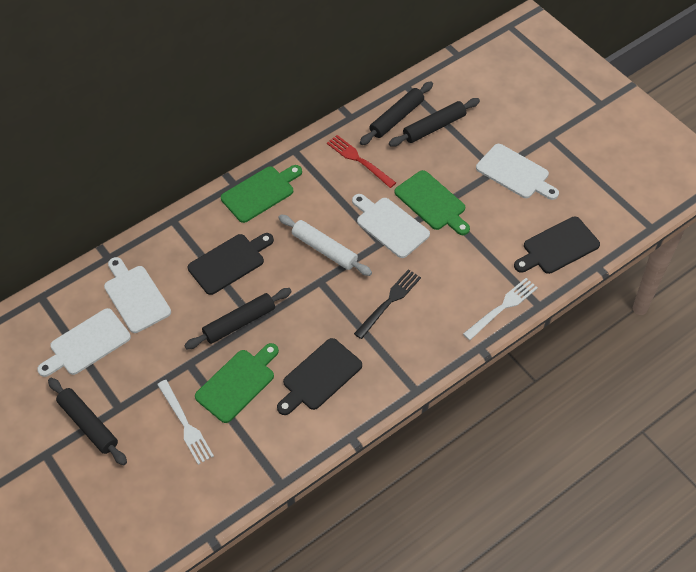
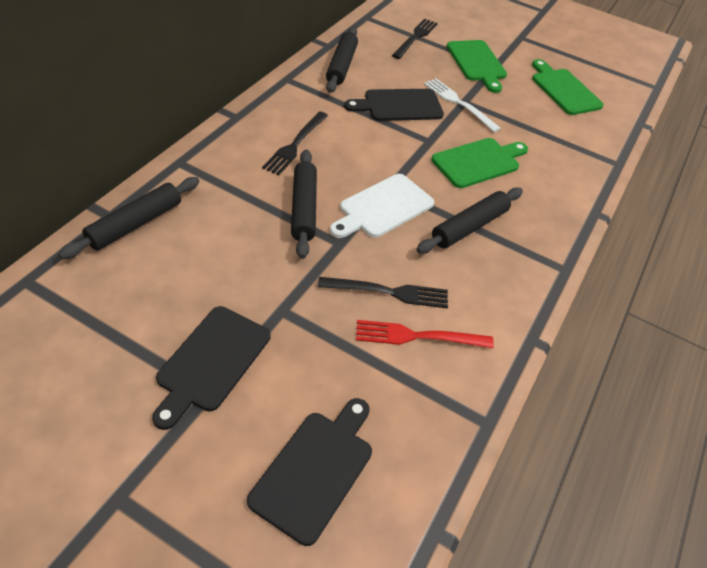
black fork: [354,269,421,339] = 1 -> [262,111,328,175] [318,277,448,309] [392,19,438,59] = 3
white cutting board: [37,308,131,377] [104,257,171,333] [352,194,430,258] [476,144,559,200] = 4 -> [330,174,434,238] = 1
white fork: [157,380,214,465] [463,278,538,340] = 2 -> [424,78,501,132] = 1
white rolling pin: [278,215,372,276] = 1 -> none = 0

